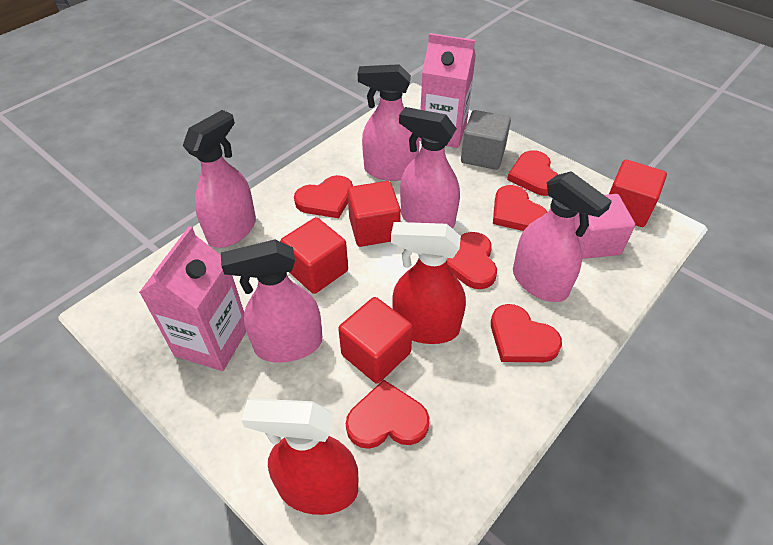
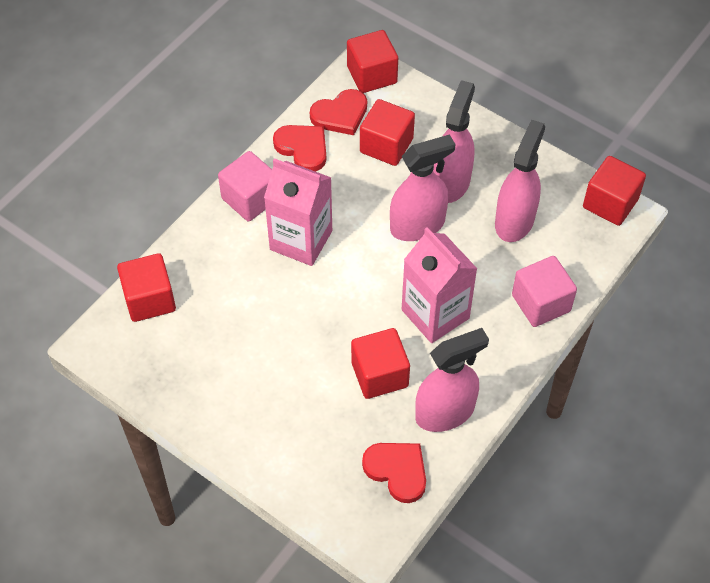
grey cube: [461,110,511,170] = 1 -> none = 0
pink cube: [574,194,635,259] = 1 -> [218,151,272,222] [512,256,577,327] = 2
pink spray bottle: [183,110,256,248] [221,239,322,363] [358,64,420,181] [399,107,460,228] [513,171,612,302] = 5 -> [390,134,456,241] [415,328,489,432] [433,80,475,203] [495,120,545,242] = 4
red cube: [280,217,348,294] [338,297,413,384] [347,181,401,247] [609,160,667,227] = 4 -> [117,253,176,322] [347,30,398,93] [351,328,410,399] [360,99,415,166] [583,156,646,226] = 5
red heart: [294,175,353,218] [346,380,429,449] [447,232,497,289] [491,304,562,362] [493,185,547,231] [507,150,558,196] = 6 -> [273,125,326,172] [310,89,367,135] [362,443,426,503] = 3
red spray bottle: [241,399,358,515] [391,222,466,344] = 2 -> none = 0

